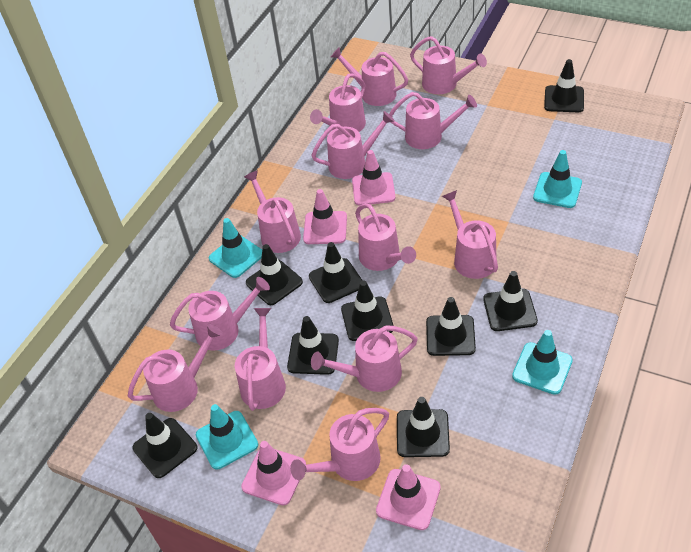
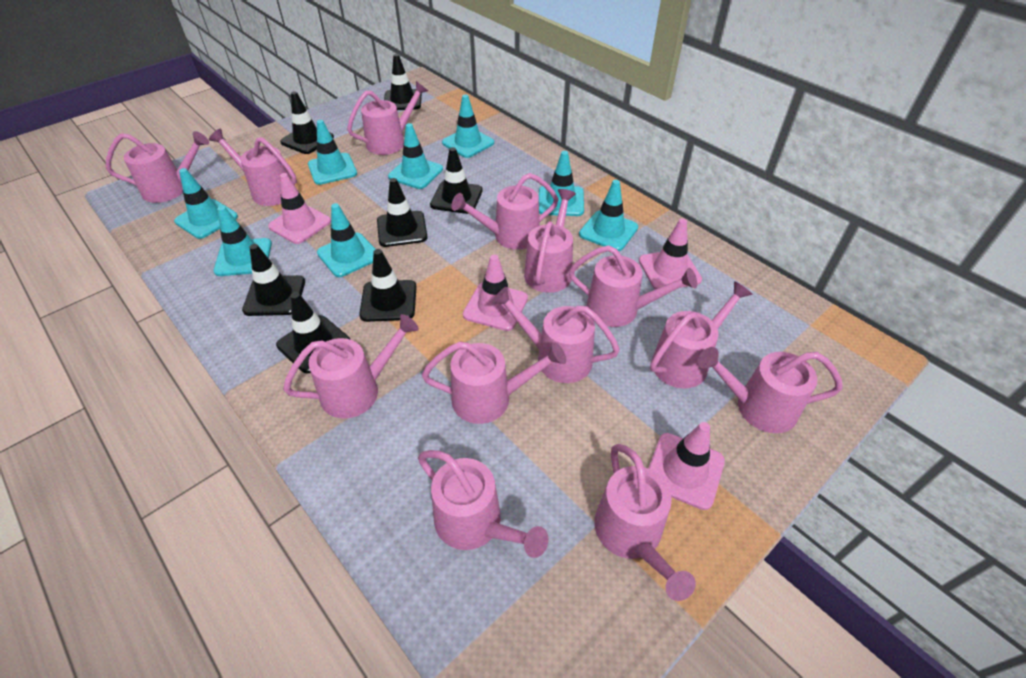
black traffic cone: [132,413,197,478] [246,244,303,305] [287,316,339,375] [309,242,363,303] [341,280,394,341] [397,397,450,457] [426,297,476,356] [483,271,538,331] [544,59,584,112] = 9 -> [242,244,305,316] [276,292,351,373] [280,91,334,154] [359,249,417,322] [377,178,428,247] [384,54,422,110] [430,147,483,214] = 7
turquoise traffic cone: [196,404,258,470] [209,218,262,278] [512,330,573,395] [533,150,582,208] = 4 -> [174,168,238,239] [214,206,272,276] [308,120,357,185] [317,203,376,277] [388,123,443,189] [442,94,494,158] [539,151,584,216] [579,180,638,251] = 8

